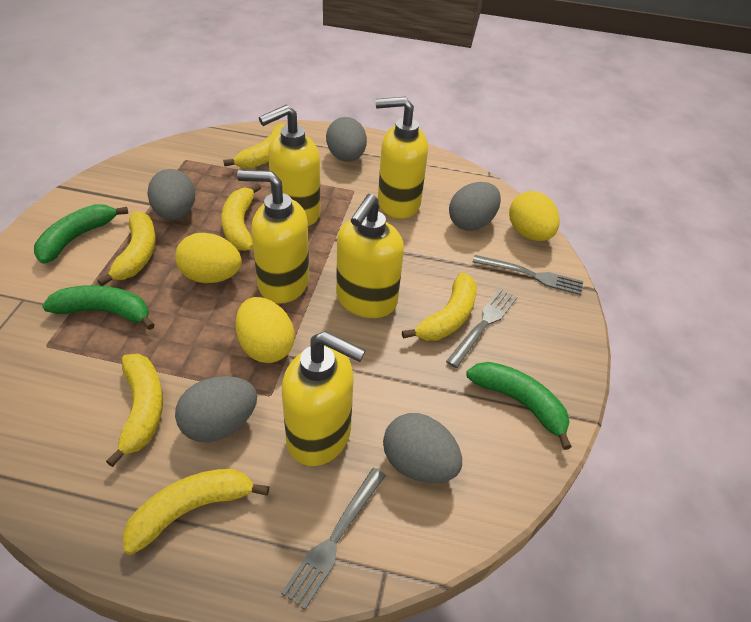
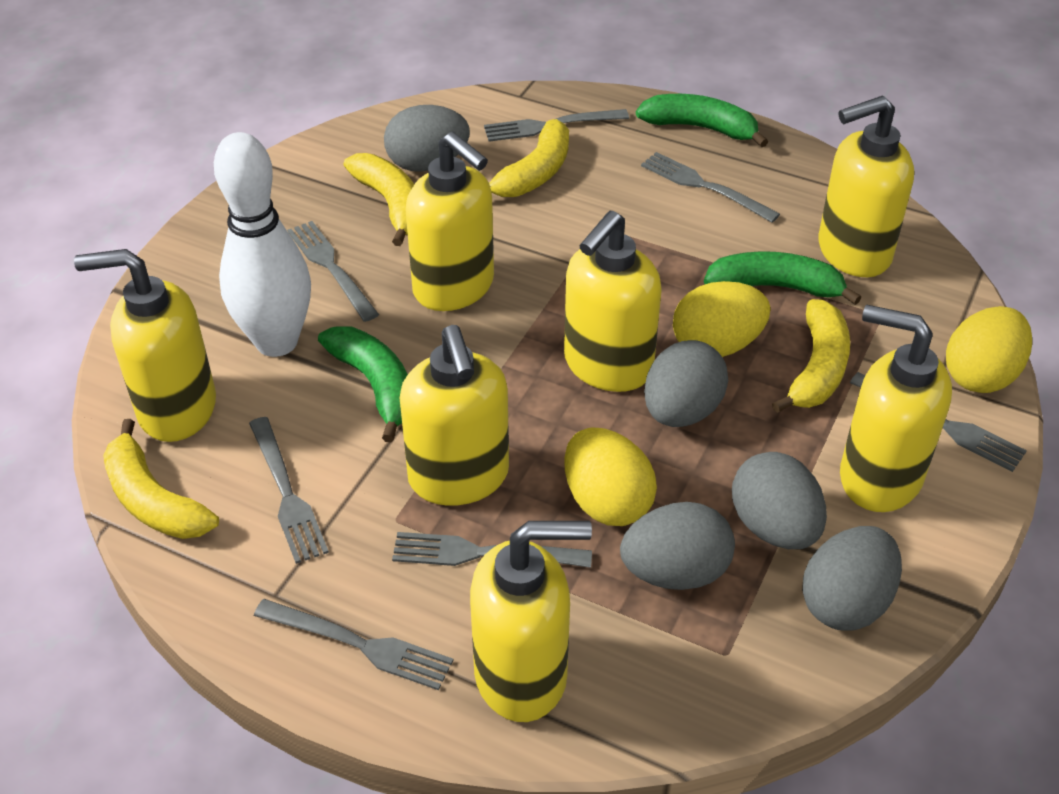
grey fork: [281,468,386,610] [446,289,517,368] [473,255,583,295] = 3 -> [249,417,329,564] [254,599,454,690] [287,221,379,322] [392,532,592,568] [484,109,629,142] [641,152,780,223] [850,372,1027,472] = 7
white bowling pin: none = 0 -> [214,132,311,357] = 1
yellow banana: [97,211,156,286] [106,354,163,467] [123,469,269,555] [221,183,261,251] [223,123,286,169] [402,273,477,341] = 6 -> [103,419,219,539] [344,153,414,246] [489,119,569,197] [772,299,850,413] = 4
yellow soap dispenser: [237,170,309,304] [259,105,320,226] [282,331,366,466] [336,194,404,318] [376,97,428,219] = 5 -> [74,249,216,442] [400,325,509,506] [405,132,494,311] [470,521,592,722] [564,211,662,392] [818,96,914,277] [840,305,952,512] = 7

